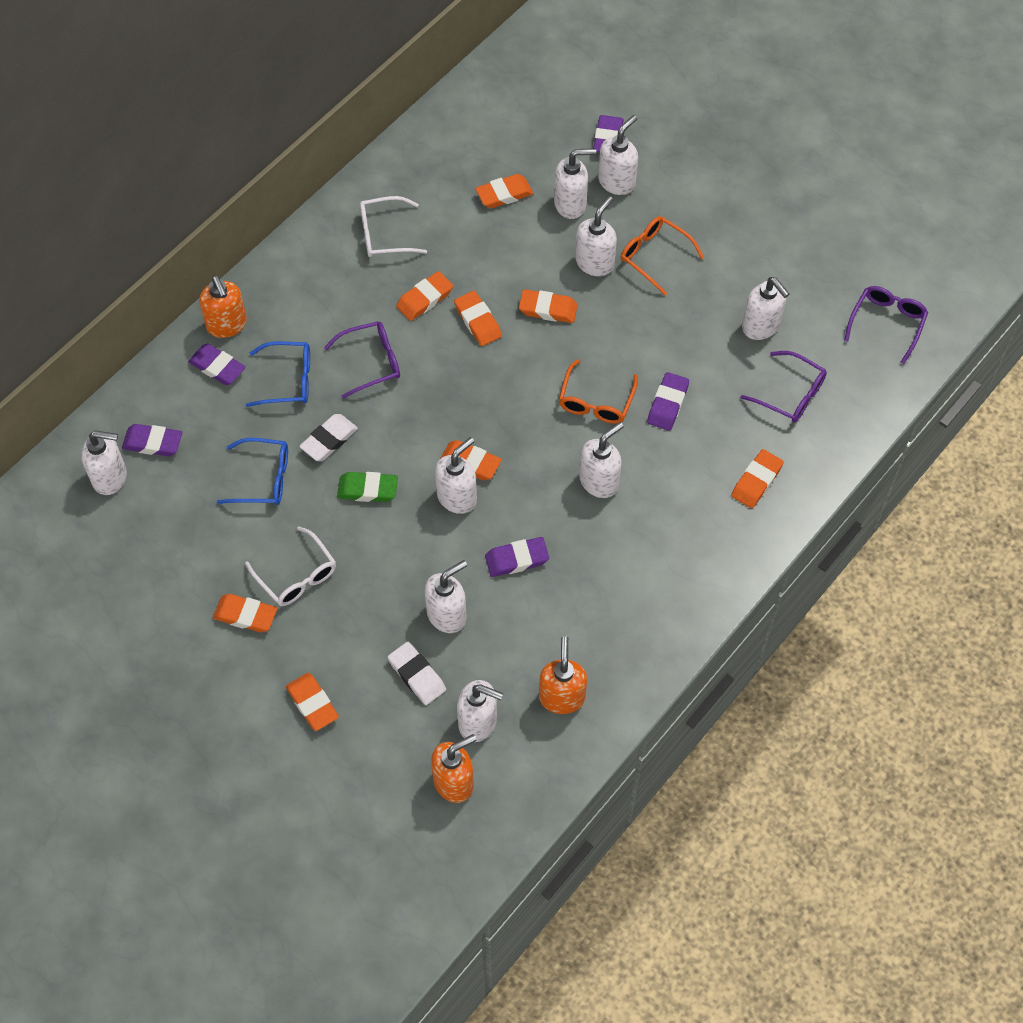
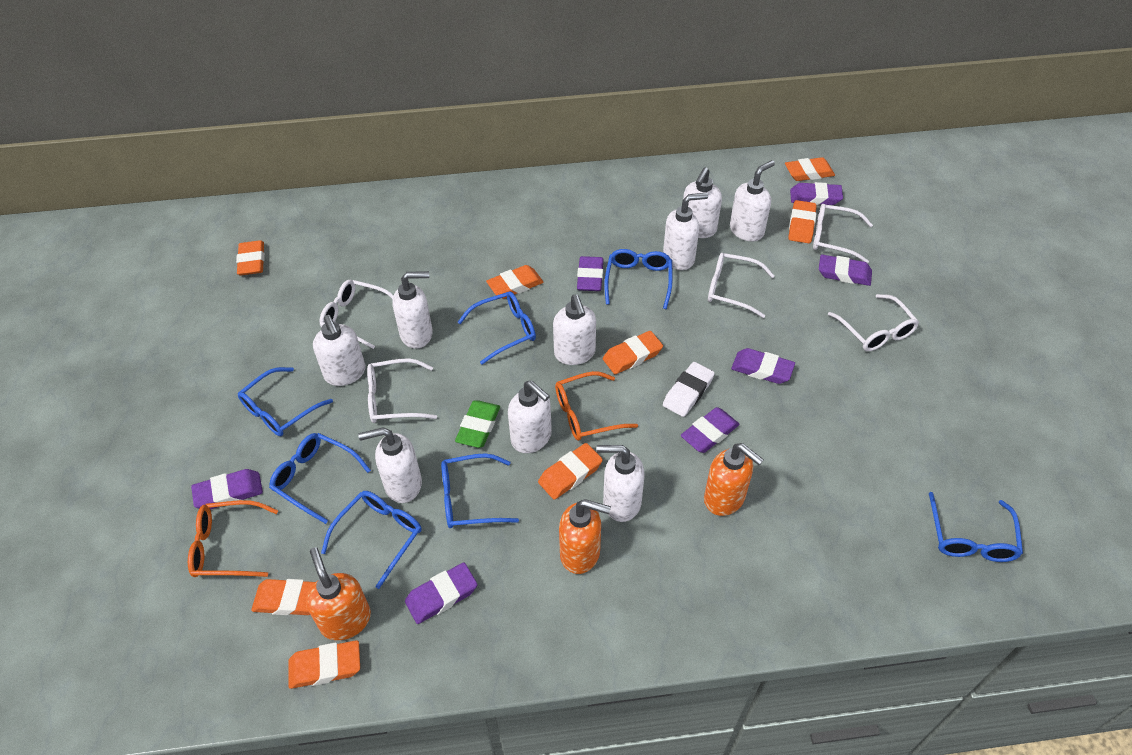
blue glasses: [217,438,288,505] [246,341,310,407] = 2 -> [238,367,333,436] [269,433,371,524] [321,491,422,589] [441,453,519,528] [458,292,536,365] [604,249,673,309] [929,492,1023,562] = 7
purple eraser: [122,424,182,456] [188,343,246,385] [485,537,549,577] [593,115,623,152] [647,372,689,431] = 5 -> [191,469,263,510] [405,563,477,624] [577,256,603,291] [681,407,739,453] [731,348,795,384] [790,182,843,205] [819,255,872,286] = 7
purple glasses: [324,321,400,399] [740,351,827,423] [844,286,928,364] = 3 -> none = 0
white eraser: [299,414,358,461] [388,642,446,705] = 2 -> [663,362,715,417] = 1
white glasses: [245,526,336,606] [360,196,427,257] = 2 -> [319,280,394,349] [367,358,437,423] [708,253,775,318] [813,204,873,263] [828,294,919,351] = 5

